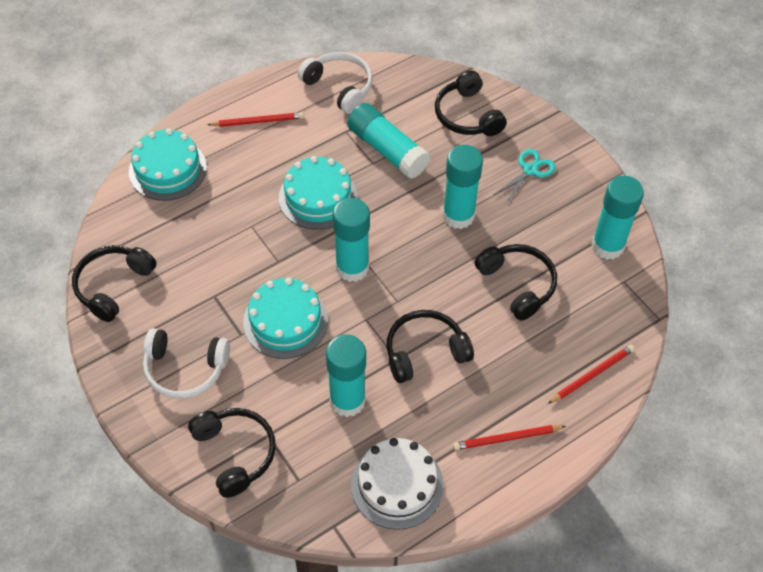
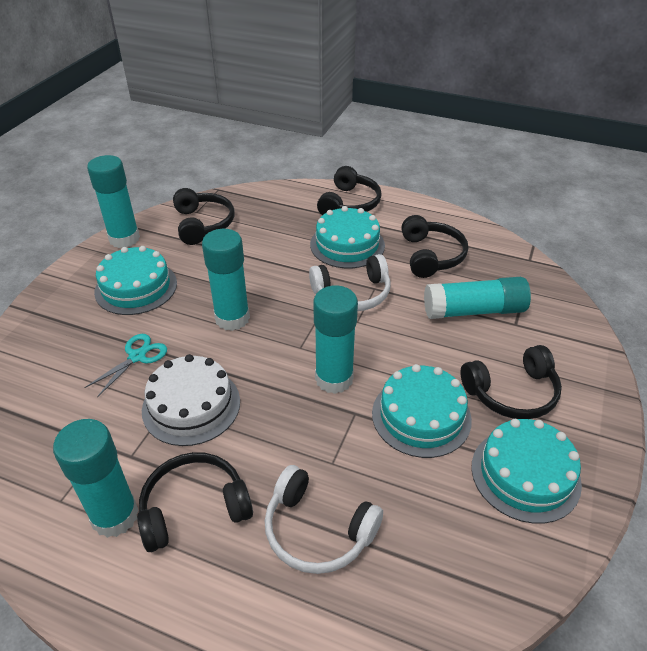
red pencil: [207,112,304,127] [453,425,566,450] [548,345,635,404] = 3 -> none = 0
turquoise cake: [129,129,207,201] [243,278,328,359] [279,156,357,229] = 3 -> [94,246,177,315] [310,206,385,268] [372,364,472,458] [471,419,582,524] = 4

